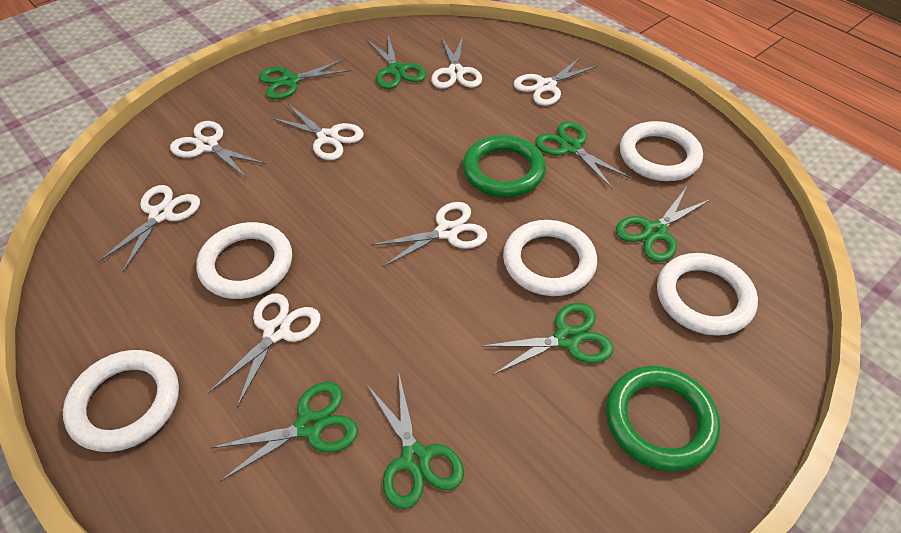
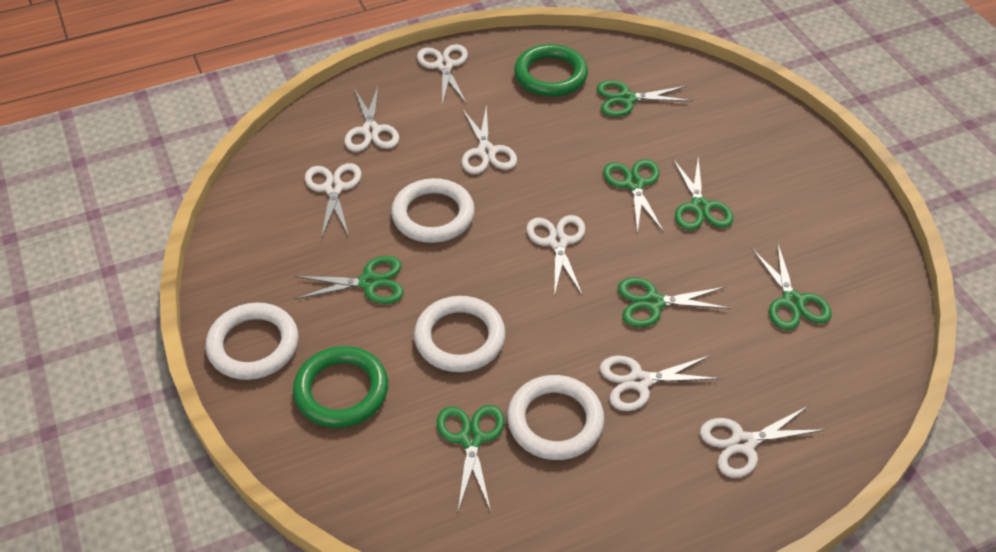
white ring: [63,350,179,452] [196,222,292,299] [503,220,597,296] [620,121,703,181] [657,253,758,336] = 5 -> [206,303,298,380] [391,178,475,243] [414,296,506,372] [507,375,604,460] = 4

